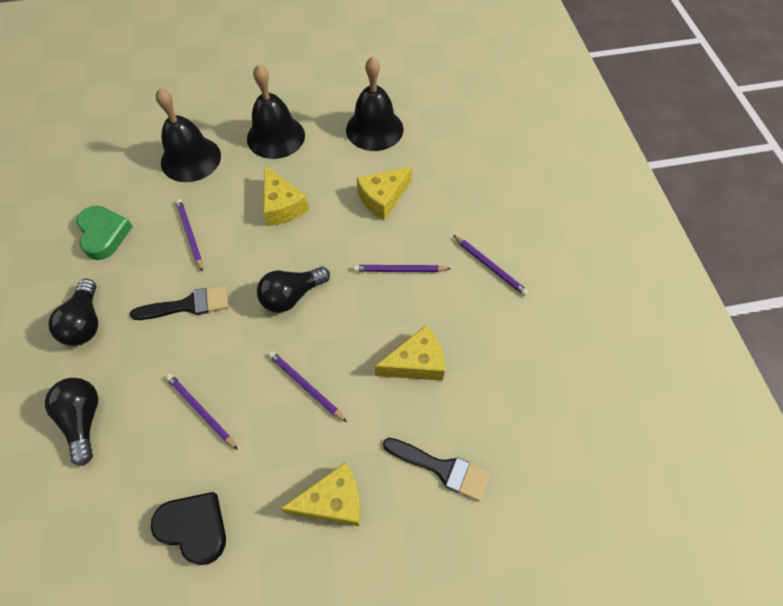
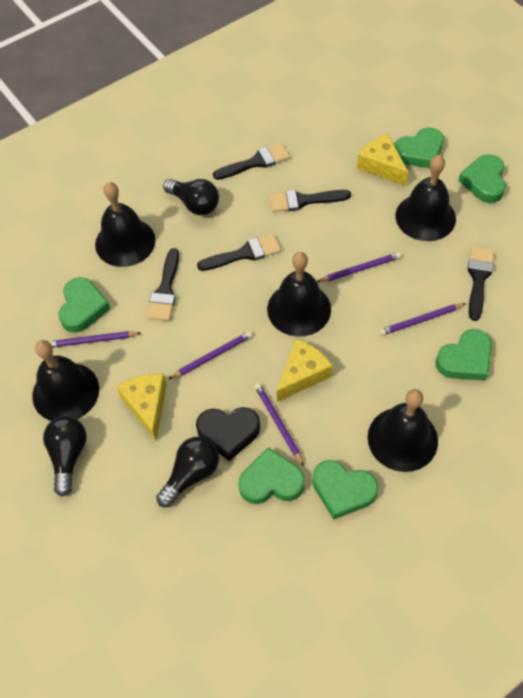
black bell: [156,88,221,182] [247,64,305,159] [346,57,403,151] = 3 -> [32,340,99,421] [95,182,156,267] [267,252,331,337] [368,389,438,472] [396,155,456,241] = 5
black brush: [130,286,228,320] [383,438,490,501] = 2 -> [146,248,179,321] [197,234,281,271] [213,143,290,180] [269,190,351,212] [468,246,494,321] = 5
green heart: [76,205,133,260] = 1 -> [59,277,110,333] [238,447,305,504] [312,460,378,519] [395,127,444,168] [435,329,492,381] [458,154,506,203] = 6
yellow cheese: [263,166,309,226] [280,462,361,526] [357,166,412,220] [375,325,445,381] = 4 -> [116,374,167,440] [277,339,333,402] [357,134,408,186] = 3

